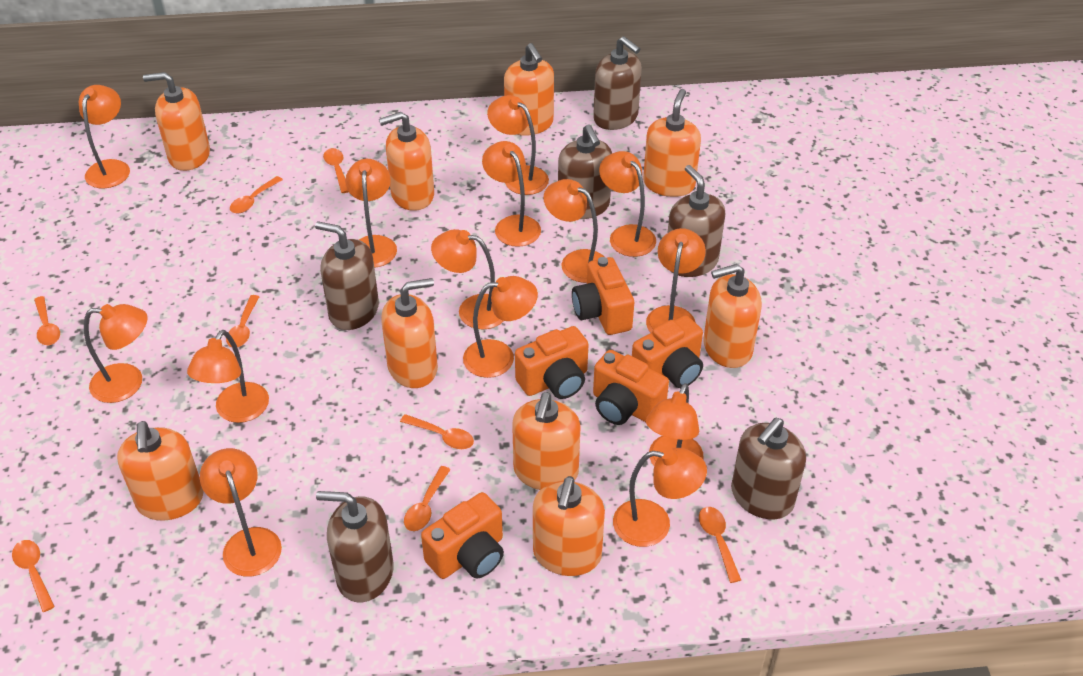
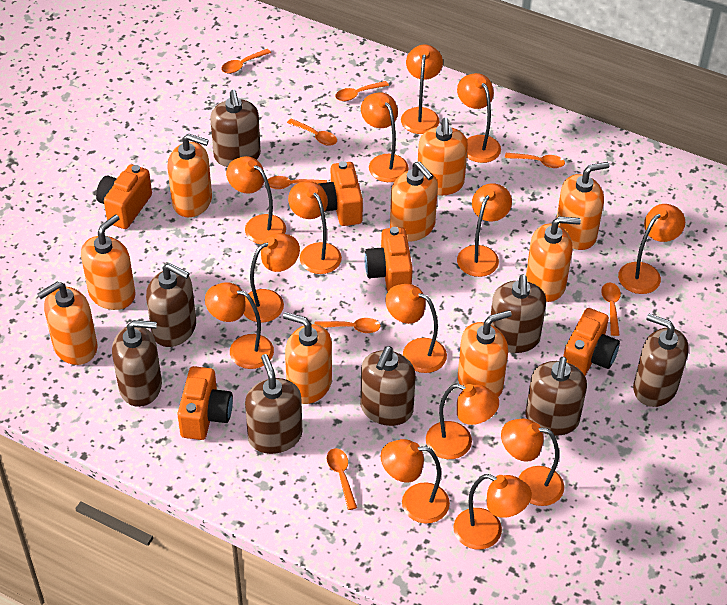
brown soap dispenser: [315,221,379,330] [316,491,394,603] [558,125,612,219] [593,36,642,130] [667,165,725,277] [731,418,806,519] = 6 -> [112,320,162,407] [146,263,196,347] [210,90,261,167] [245,354,302,454] [360,346,416,426] [491,274,546,353] [526,357,587,436] [633,314,689,407] = 8

